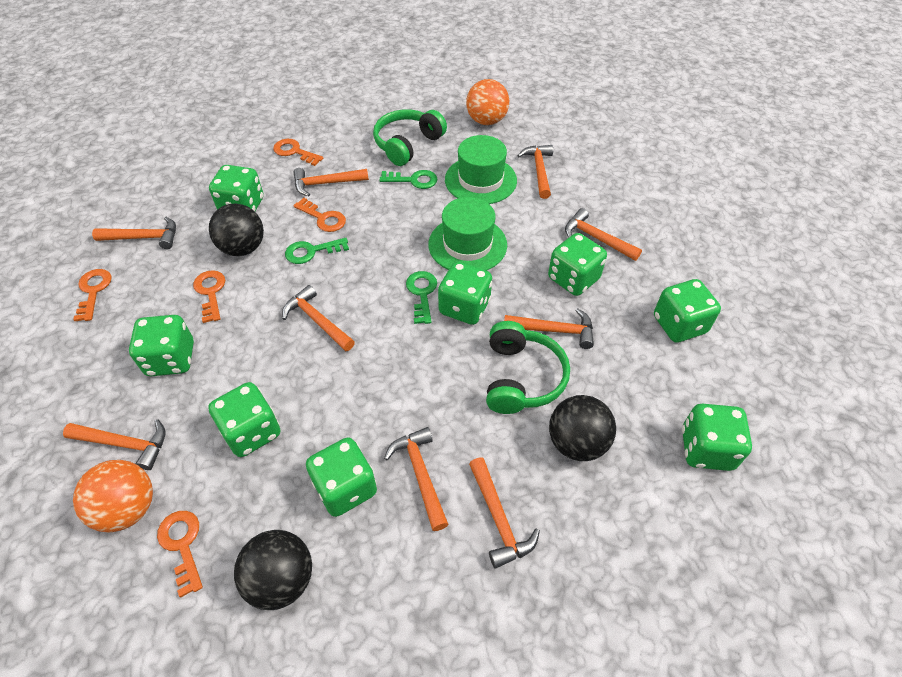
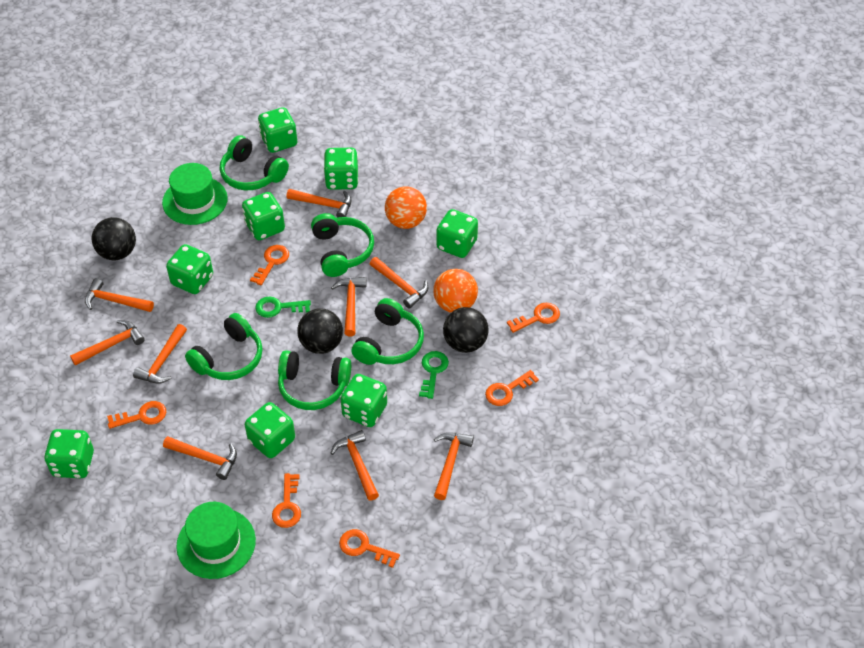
green headphones: [373,109,447,166] [486,321,570,414] = 2 -> [185,313,262,380] [220,135,289,190] [278,351,351,410] [311,213,374,277] [351,298,424,365] = 5
green key: [285,238,349,264] [380,170,438,189] [406,271,437,324] = 3 -> [255,296,311,318] [419,351,449,399] = 2
orange key: [73,269,112,321] [157,511,203,598] [193,270,225,323] [273,139,323,166] [293,198,346,232] = 5 -> [107,401,166,429] [250,245,289,285] [272,473,301,528] [339,529,400,568] [485,370,539,406] [507,303,560,333] = 6

